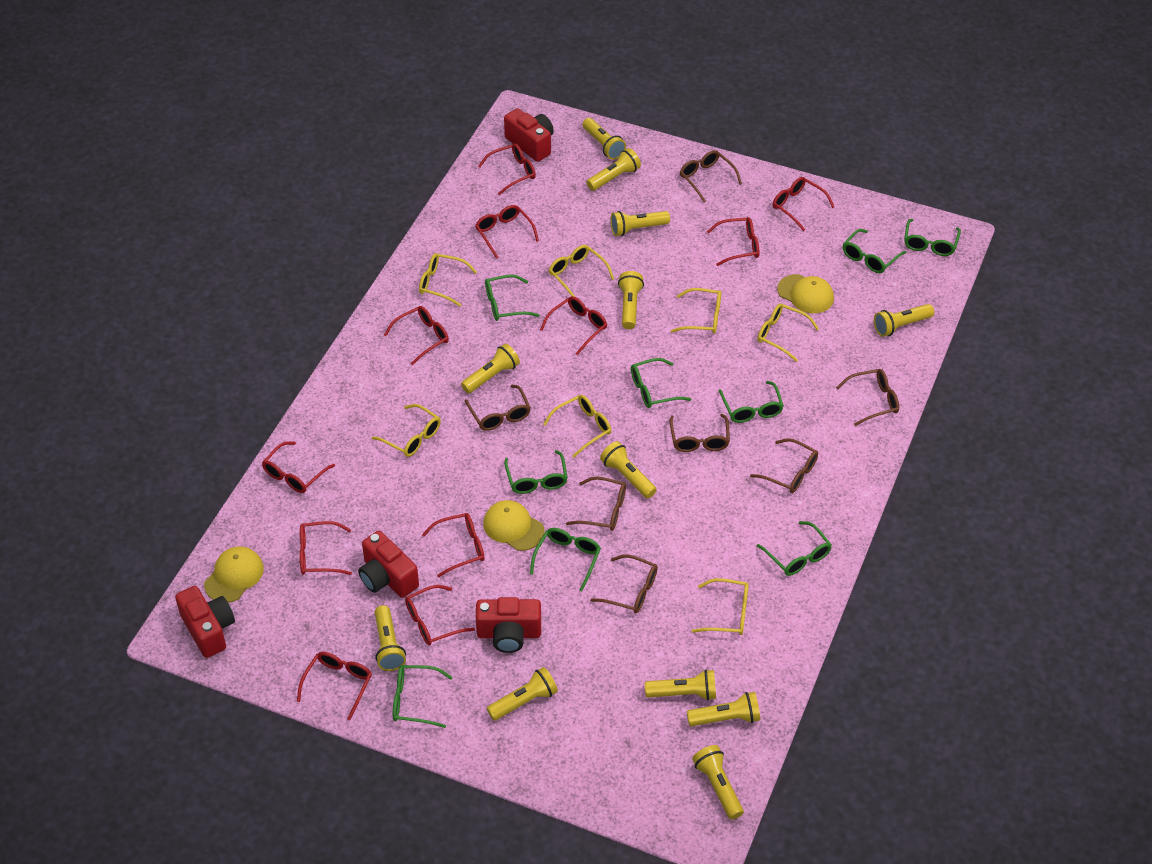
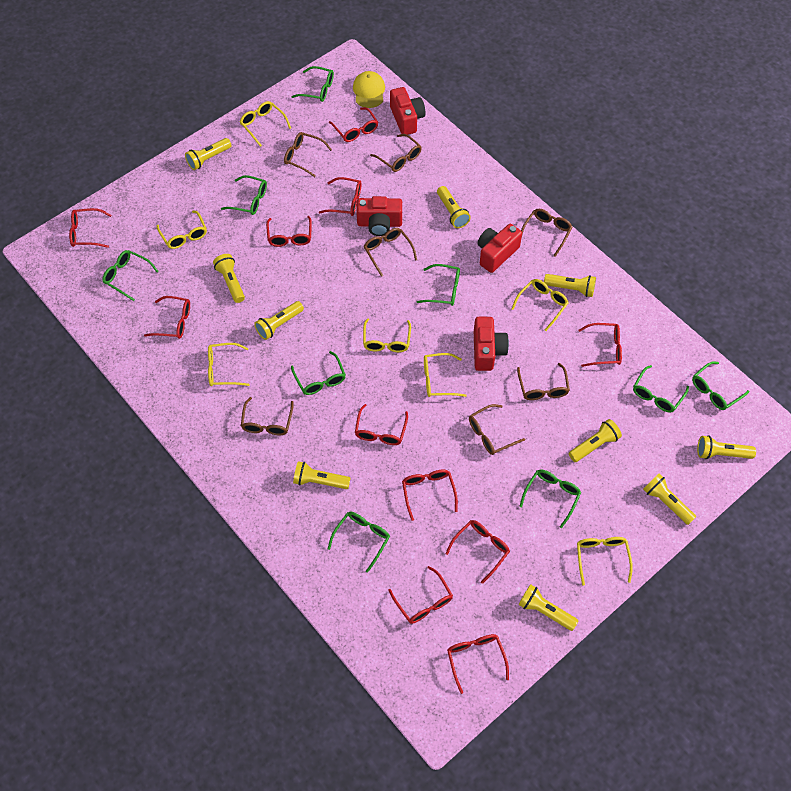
yellow cap: [204,546,264,603] [483,500,544,551] [777,274,834,313] = 3 -> [353,71,385,108] = 1
yellow flashlight: [375,605,406,671] [461,344,520,394] [487,667,558,721] [583,118,626,160] [587,148,641,191] [600,441,657,498] [610,211,670,236] [618,271,644,329] [645,669,716,701] [687,692,760,726] [692,745,744,820] [874,304,934,337] = 12 -> [185,138,232,170] [213,254,245,303] [254,301,304,340] [293,461,350,489] [437,186,471,228] [518,584,578,631] [544,274,596,297] [569,419,622,462] [643,474,696,525] [697,435,756,459] = 10

